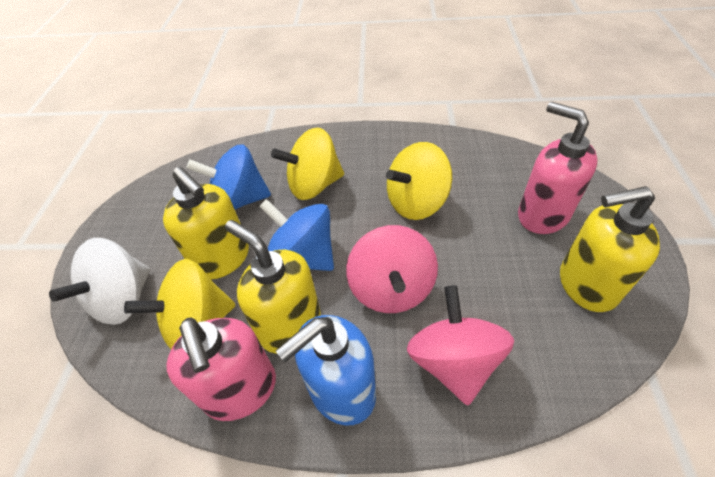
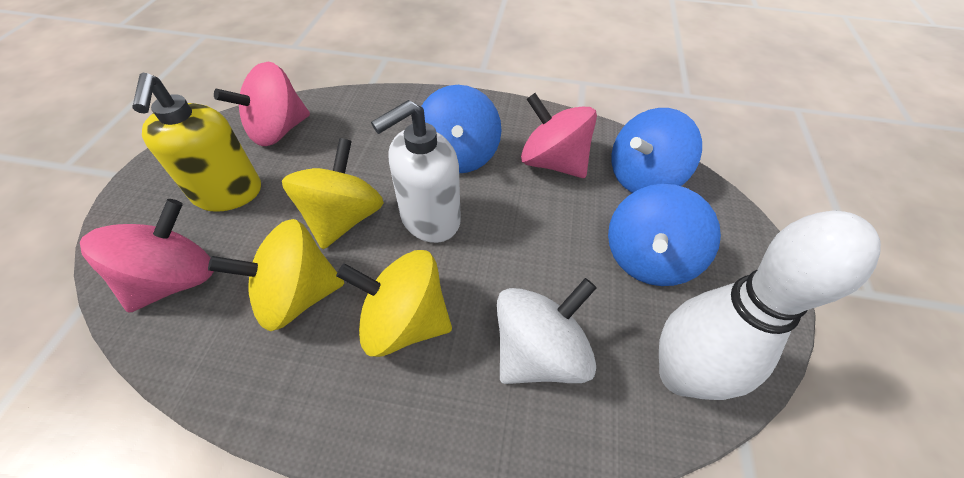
blue soap dispenser: [276,315,376,425] = 1 -> none = 0
blue spinning top: [187,144,271,210] [259,199,334,271] = 2 -> [421,85,502,173] [608,184,721,286] [611,108,702,193] = 3
pink soap dispenser: [166,317,276,421] [518,102,598,234] = 2 -> none = 0
pink spinning top: [346,225,438,313] [407,286,514,405] = 2 -> [80,199,214,312] [214,62,310,146] [521,93,597,178] = 3
white bowling pin: none = 0 -> [659,211,881,400] = 1
white soap dispenser: none = 0 -> [371,100,461,243] = 1
yellow soap dispenser: [163,167,249,279] [225,220,321,354] [560,186,660,312] = 3 -> [132,73,261,212] = 1

